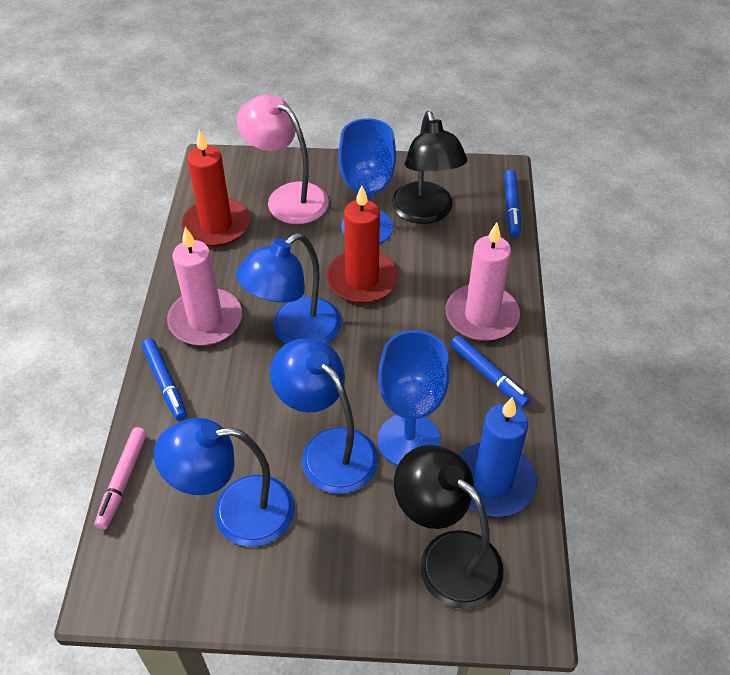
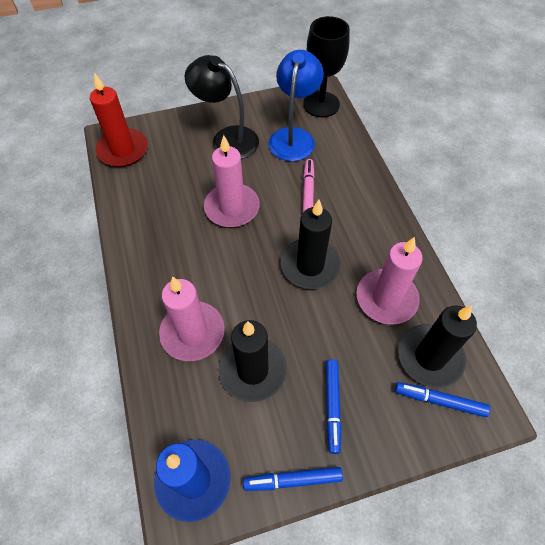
black candle: none = 0 -> [219,320,287,402] [281,200,341,289] [398,305,477,388] = 3
black goblet: none = 0 -> [303,16,350,117] = 1
black lamp: [392,111,467,224] [394,445,503,609] = 2 -> [185,55,259,159] = 1
blue goblet: [339,118,396,244] [378,330,450,466] = 2 -> none = 0
blue lamp: [154,418,295,547] [236,233,342,344] [270,338,379,494] = 3 -> [268,50,324,161] = 1
pink candle: [167,227,242,346] [446,222,520,341] = 2 -> [159,276,225,361] [204,135,260,227] [356,237,423,325] = 3
pink lamp: [237,94,329,224] = 1 -> none = 0
red candle: [181,129,250,247] [326,185,398,303] = 2 -> [90,73,148,167] = 1

